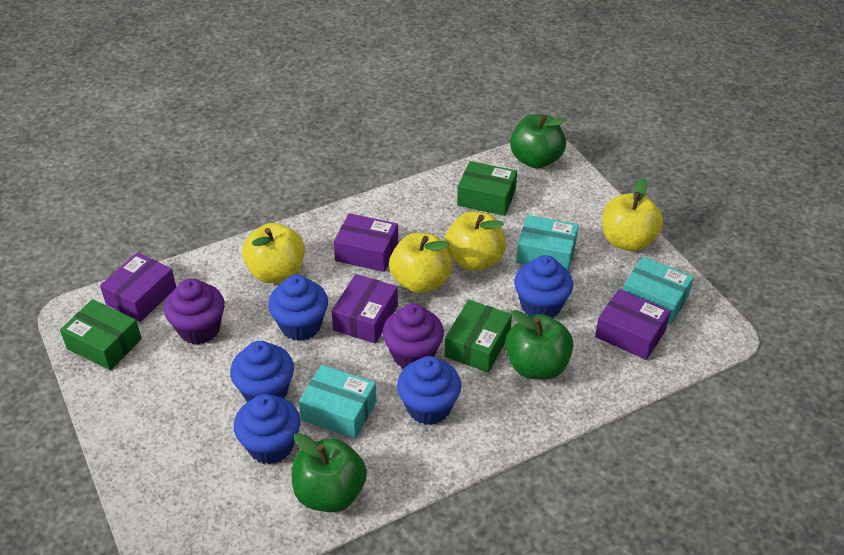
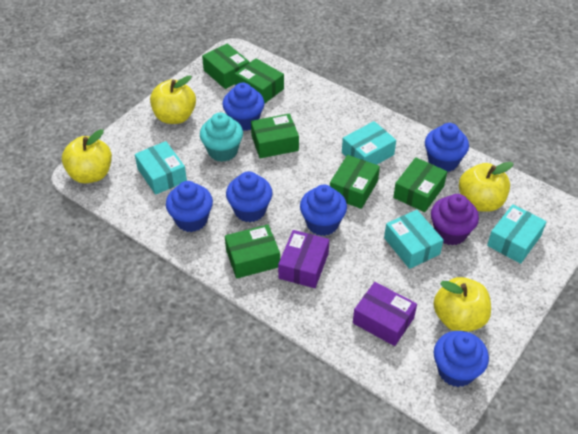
blue cupcake: [230,341,294,402] [234,394,301,464] [268,275,328,341] [397,356,461,425] [514,255,573,318] = 5 -> [166,181,213,232] [222,83,265,131] [226,171,273,222] [300,185,347,236] [425,123,469,172] [434,331,489,387] = 6
green apple: [292,433,367,512] [505,310,574,380] [510,114,567,169] = 3 -> none = 0
green box: [60,299,142,370] [445,300,512,373] [457,161,517,216] = 3 -> [202,43,249,89] [225,225,280,279] [235,58,284,104] [251,114,299,158] [330,155,380,209] [393,157,447,212] = 6
purple box: [100,252,176,322] [331,274,398,344] [334,213,398,272] [595,289,671,360] = 4 -> [278,230,329,288] [353,282,417,346] = 2
purple cupcake: [164,278,225,345] [382,304,444,368] = 2 -> [431,194,479,246] = 1
turquoise box: [299,365,377,439] [516,215,579,271] [623,257,694,324] = 3 -> [135,141,187,195] [342,121,396,165] [384,210,444,269] [487,204,547,264] = 4
turquoise cupcake: none = 0 -> [200,112,243,162] = 1

